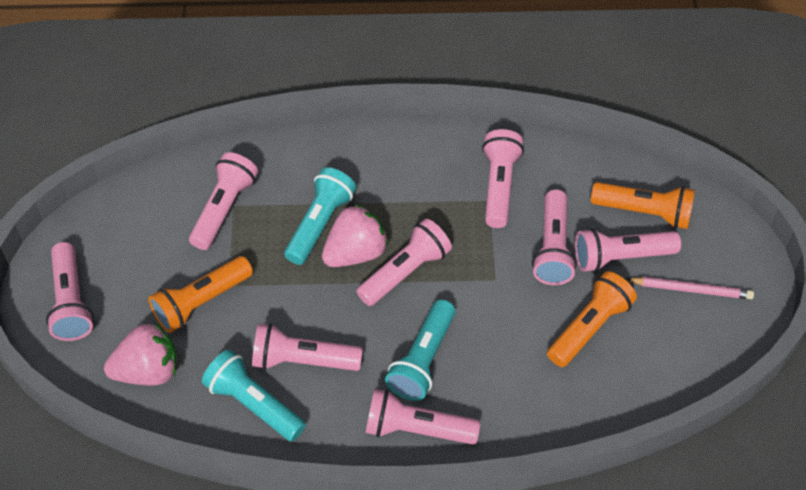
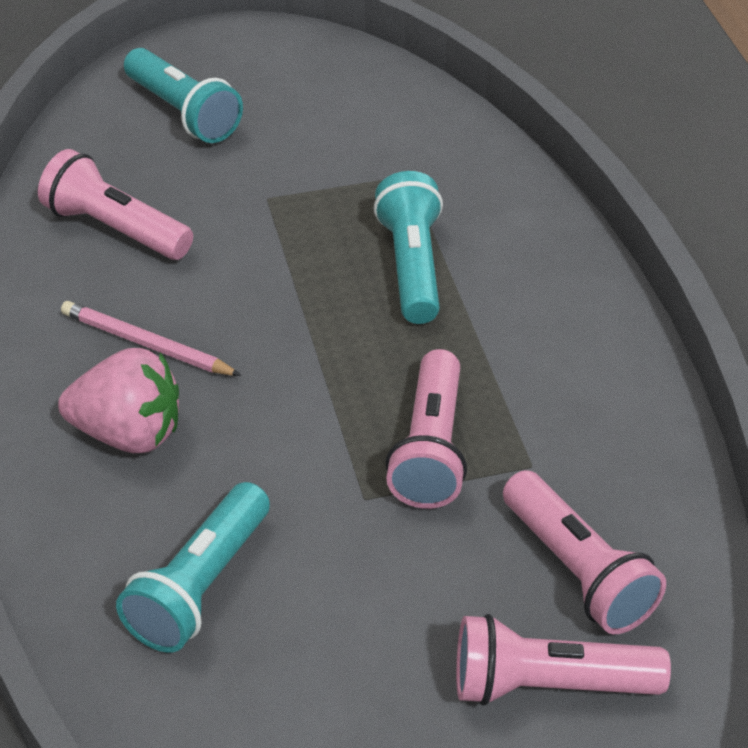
orange flashlight: [148,256,253,333] [547,271,637,367] [591,182,695,229] = 3 -> none = 0
pink flashlight: [46,242,94,341] [189,152,258,250] [252,323,363,371] [356,219,452,306] [366,389,480,445] [482,129,524,228] [532,189,577,285] [575,228,681,272] = 8 -> [38,149,193,260] [386,349,467,509] [456,614,671,706] [503,470,666,634] = 4
pink strawberry: [104,323,177,385] [322,204,388,267] = 2 -> [58,348,179,453] = 1

